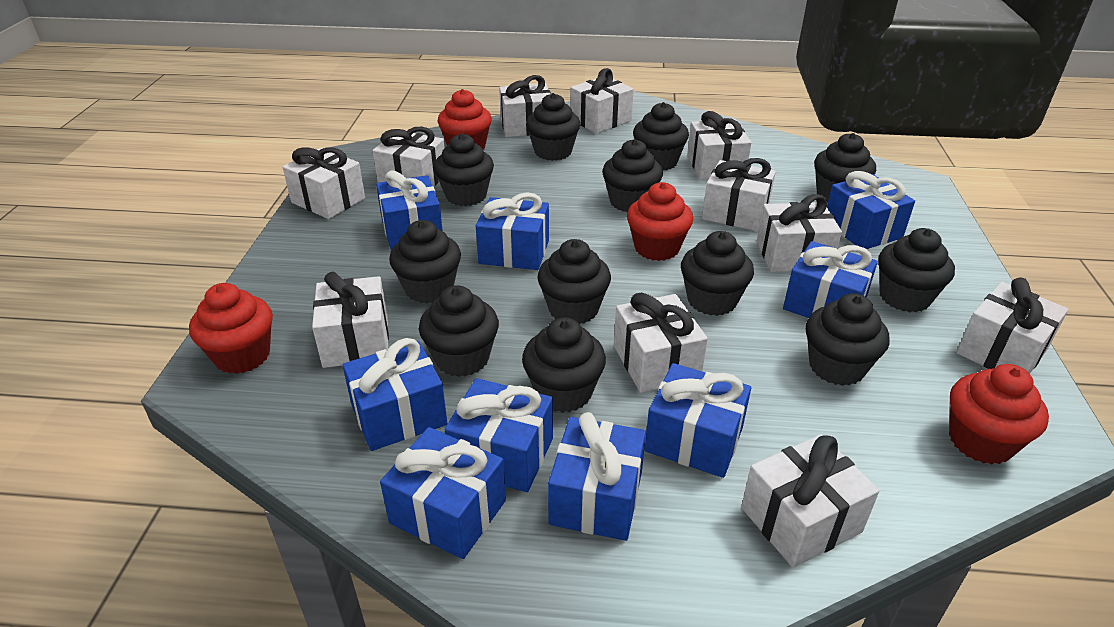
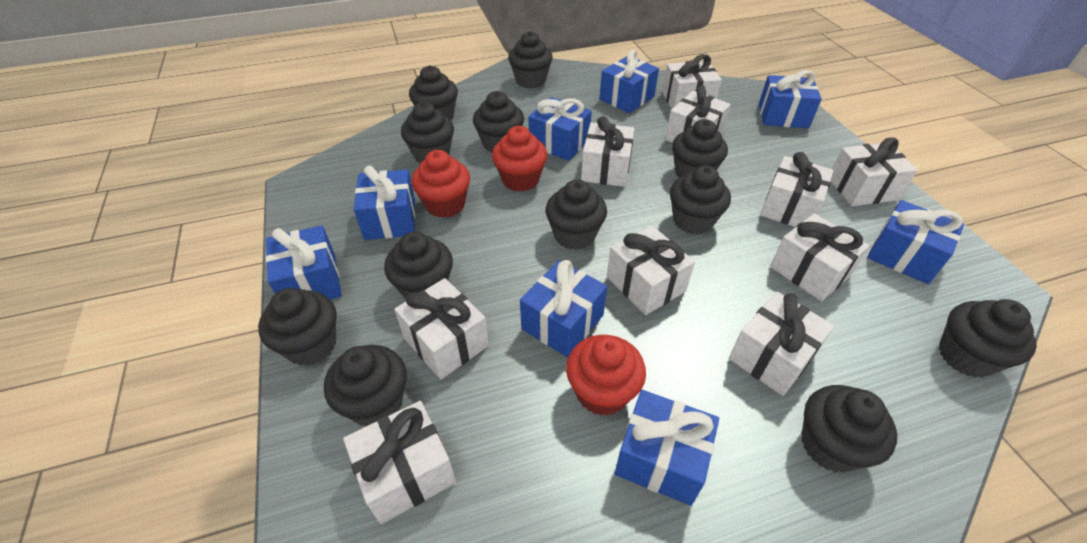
blue gift: [342,338,448,451] [376,170,443,250] [380,427,506,559] [445,378,553,492] [476,192,549,270] [548,412,646,541] [645,363,751,478] [783,241,878,318] [827,171,915,249] = 9 -> [266,225,342,300] [354,166,415,240] [520,260,607,357] [528,97,592,161] [599,50,659,113] [615,390,719,506] [759,70,822,128] [867,200,964,284] = 8
red cupcake: [189,283,273,374] [438,89,492,150] [627,182,693,261] [949,364,1049,464] = 4 -> [412,150,470,218] [492,126,547,192] [566,335,646,416] = 3
white gift: [283,147,365,219] [312,272,389,368] [373,126,445,187] [499,75,551,137] [570,68,634,134] [614,293,708,393] [687,111,751,180] [702,158,776,231] [741,434,879,568] [757,194,842,272] [956,278,1068,374] = 11 -> [343,401,456,524] [394,278,489,380] [581,116,635,187] [607,226,695,315] [662,54,722,109] [665,85,731,143] [729,292,834,396] [760,152,834,227] [770,213,869,301] [830,137,917,206] = 10

